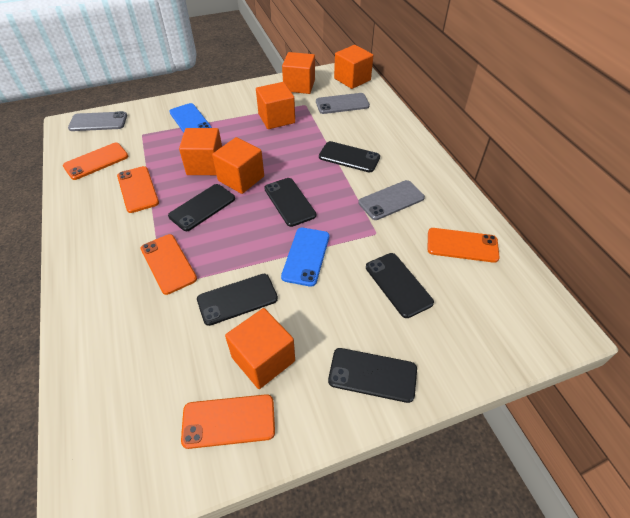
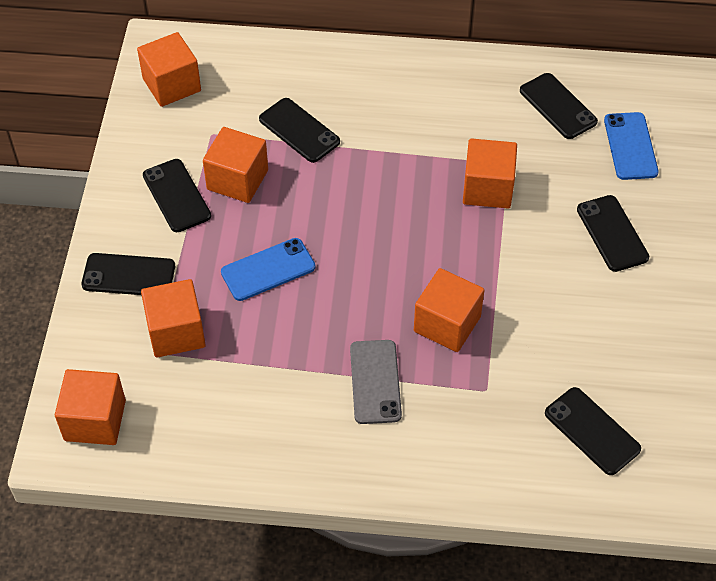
grey phone: [68,111,127,131] [316,93,370,114] [358,180,425,220] = 3 -> [350,340,402,424] = 1
orange phone: [63,143,128,180] [117,166,159,213] [141,234,197,295] [181,394,275,449] [427,228,500,263] = 5 -> none = 0

